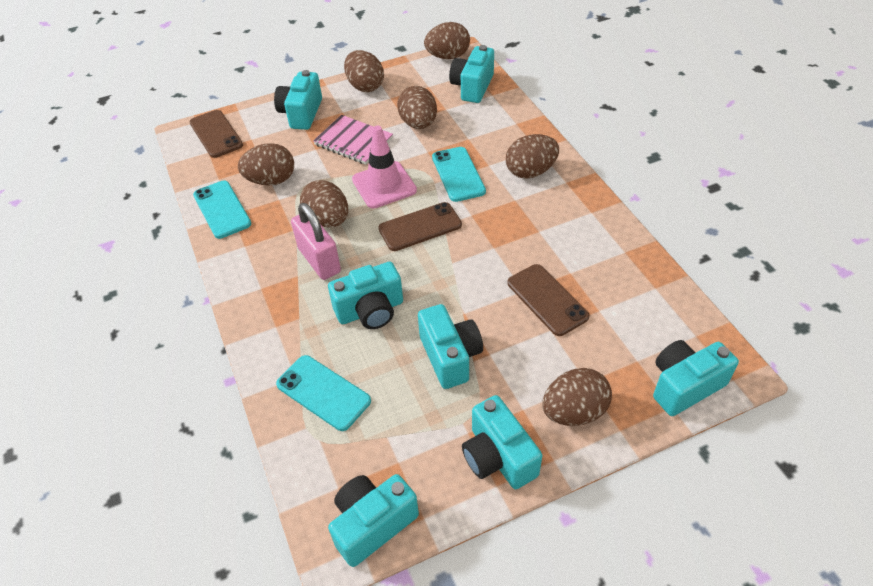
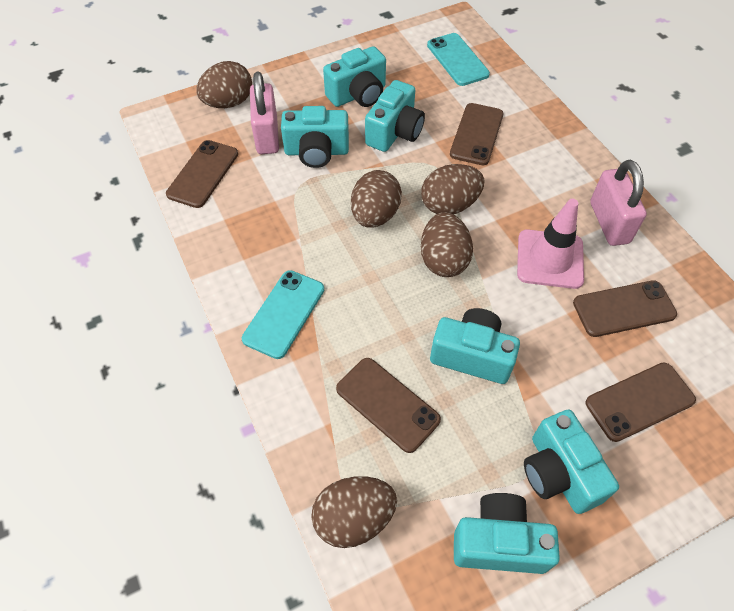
brown egg: [238,143,294,185] [300,180,348,227] [344,50,384,92] [397,86,437,129] [424,22,470,59] [506,134,559,179] [542,368,612,426] = 7 -> [196,61,252,108] [311,476,397,548] [351,170,402,228] [421,164,484,215] [421,212,473,277] = 5
brown phone: [190,110,243,158] [378,202,462,251] [507,264,589,336] = 3 -> [166,140,238,208] [336,358,441,453] [450,103,504,165] [573,280,677,337] [586,362,696,442] = 5
pink notebook: [313,115,393,165] = 1 -> none = 0
pink padlock: [291,203,341,280] = 1 -> [250,71,279,154] [590,160,647,246] = 2
turquoise camera: [274,70,322,130] [328,262,403,329] [328,474,419,567] [418,304,483,389] [449,45,494,103] [462,395,542,489] [653,340,739,416] = 7 -> [281,106,349,168] [323,46,386,107] [365,80,425,152] [430,308,520,384] [454,493,560,574] [524,409,619,514] = 6
turquoise phone: [193,181,251,239] [276,355,371,431] [432,147,486,202] = 3 -> [242,270,324,359] [427,33,490,86] = 2

